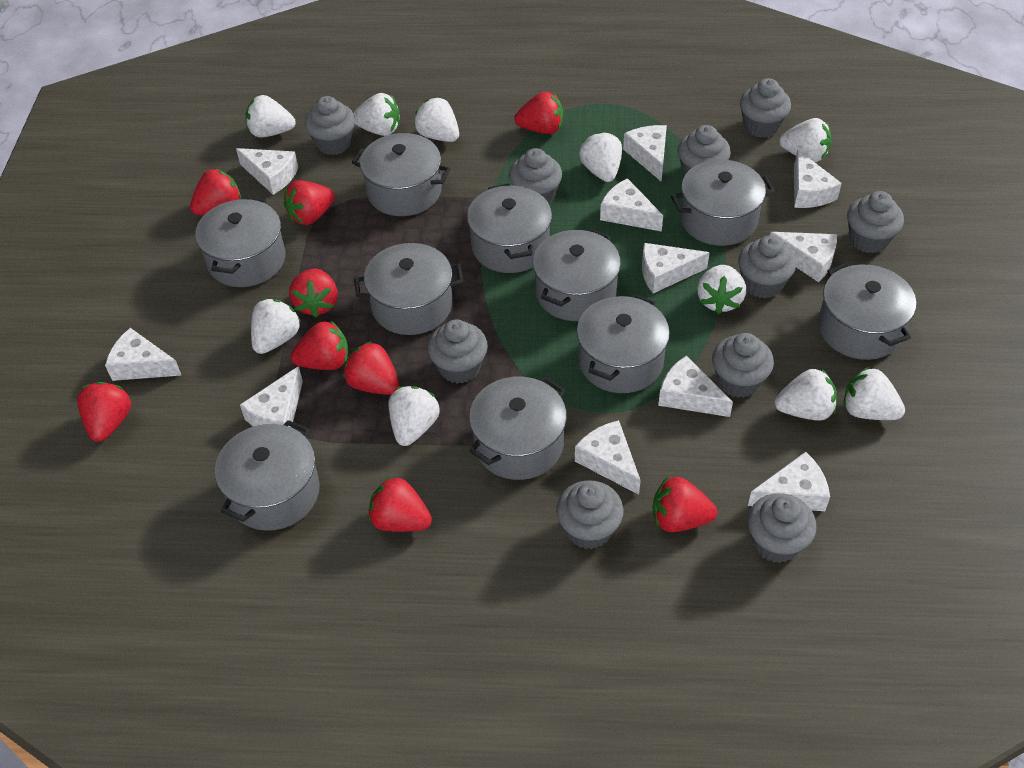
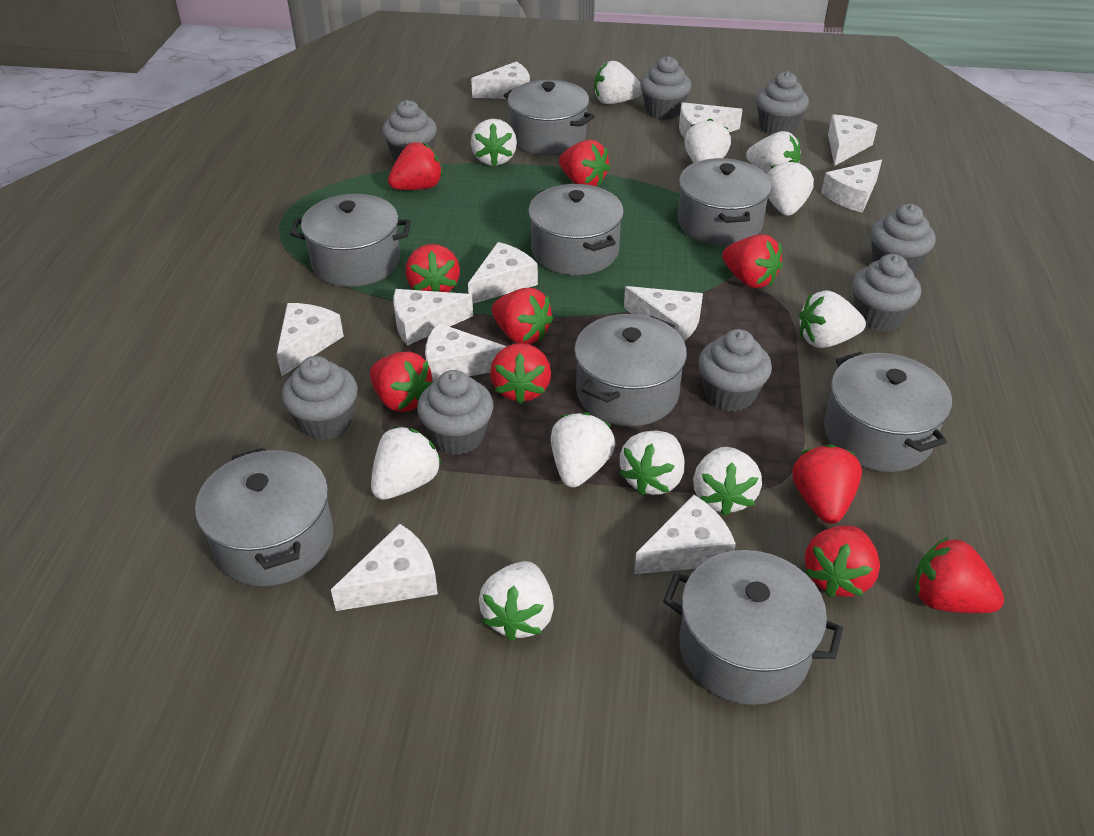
grey cupcake: [304,96,355,155] [428,319,488,384] [509,148,562,204] [556,480,624,549] [678,125,731,176] [712,333,774,398] [738,236,796,298] [740,78,791,138] [748,493,816,563] [847,191,904,253] = 10 -> [282,356,358,440] [382,100,437,162] [417,370,493,455] [640,56,692,120] [698,329,772,411] [756,71,809,135] [852,254,921,332] [871,204,936,273] = 8
grey pot: [195,197,286,287] [215,420,320,531] [352,133,451,216] [354,243,463,335] [467,184,552,273] [469,377,567,480] [533,229,621,321] [577,294,670,393] [671,160,775,246] [818,263,916,360] = 10 -> [195,447,334,586] [290,194,411,287] [504,80,595,155] [528,184,624,275] [574,314,687,426] [663,550,843,705] [678,158,772,246] [824,352,952,472] = 8
red strawberry: [77,382,131,442] [190,168,241,215] [284,180,335,225] [289,268,338,317] [291,320,348,370] [343,341,399,395] [368,476,432,532] [514,91,563,134] [653,477,717,532] = 9 -> [370,352,433,412] [388,142,443,190] [405,244,460,292] [490,343,551,404] [492,288,553,344] [559,140,610,186] [722,234,783,288] [792,444,862,524] [804,526,880,597] [915,537,1004,613] = 10
white strawberry: [246,95,296,138] [251,299,301,354] [353,93,400,136] [388,386,440,446] [414,97,459,142] [579,132,622,182] [697,265,746,314] [775,369,837,420] [779,118,832,163] [843,367,905,420] = 10 -> [371,426,442,500] [471,119,517,166] [479,561,554,641] [551,412,615,487] [594,61,642,104] [619,431,685,496] [685,118,731,163] [693,447,762,516] [746,131,801,174] [767,160,814,216] [799,290,866,348] = 11

